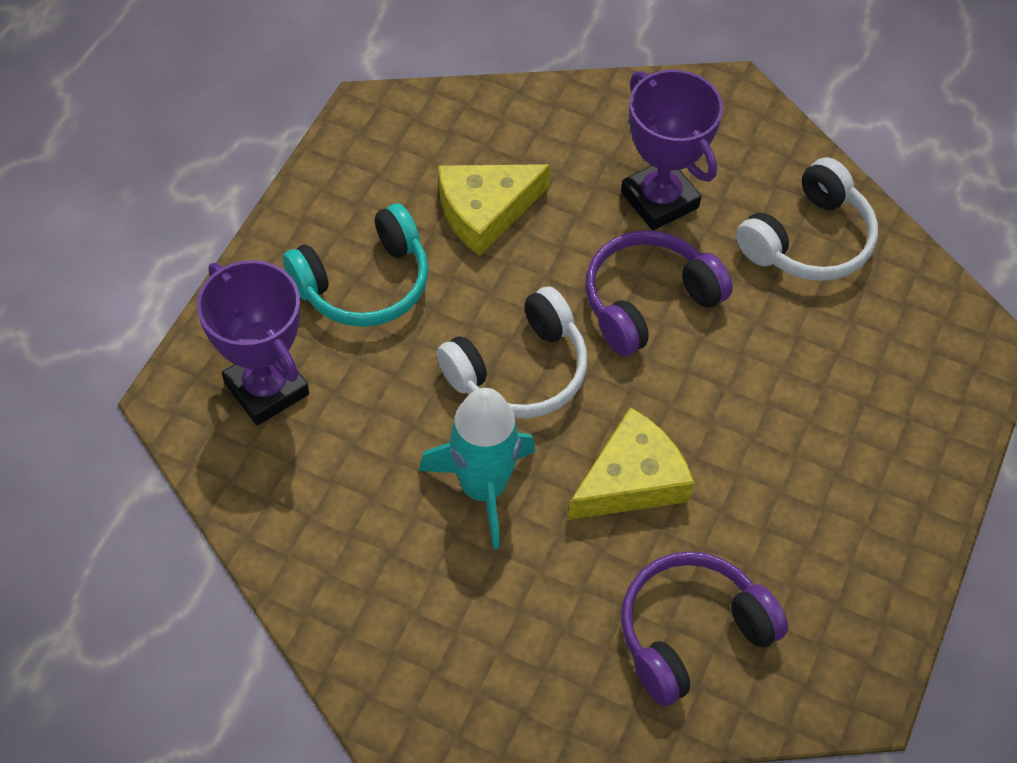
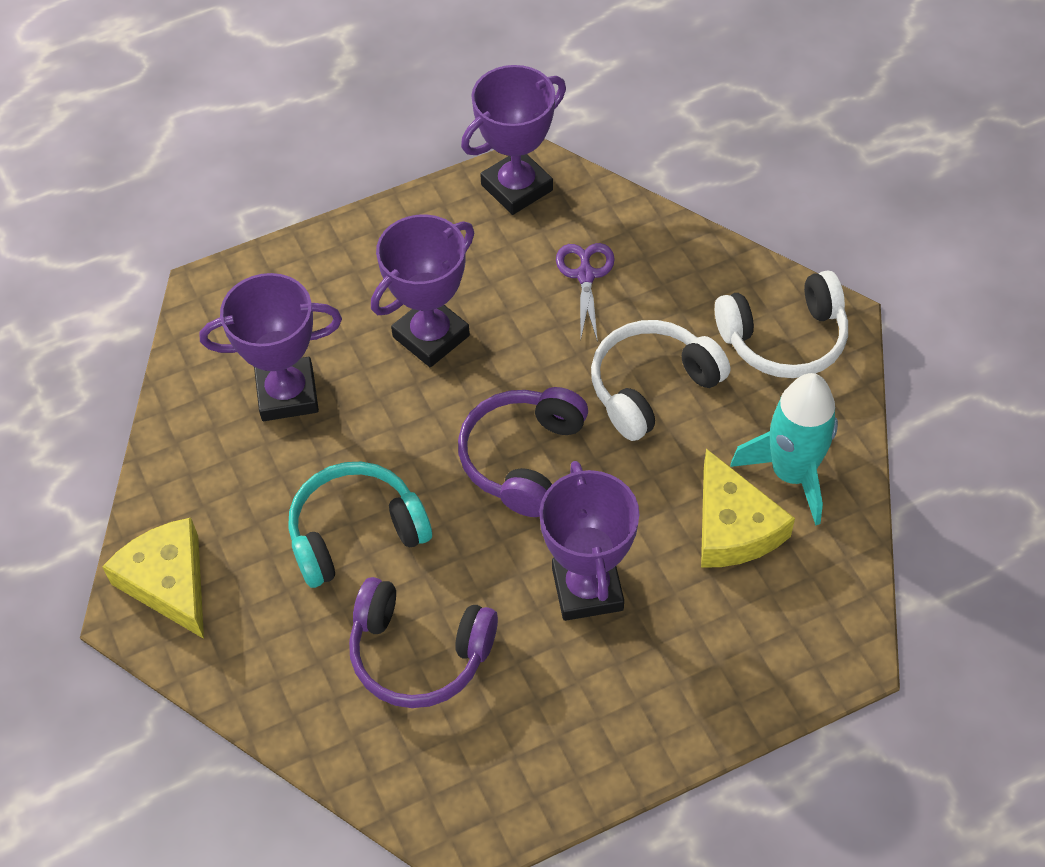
purple scissors: none = 0 -> [556,243,615,342] = 1
purple trophy: [197,260,309,425] [621,70,723,230] = 2 -> [200,273,342,421] [371,214,474,367] [461,65,566,215] [539,461,640,621] = 4

